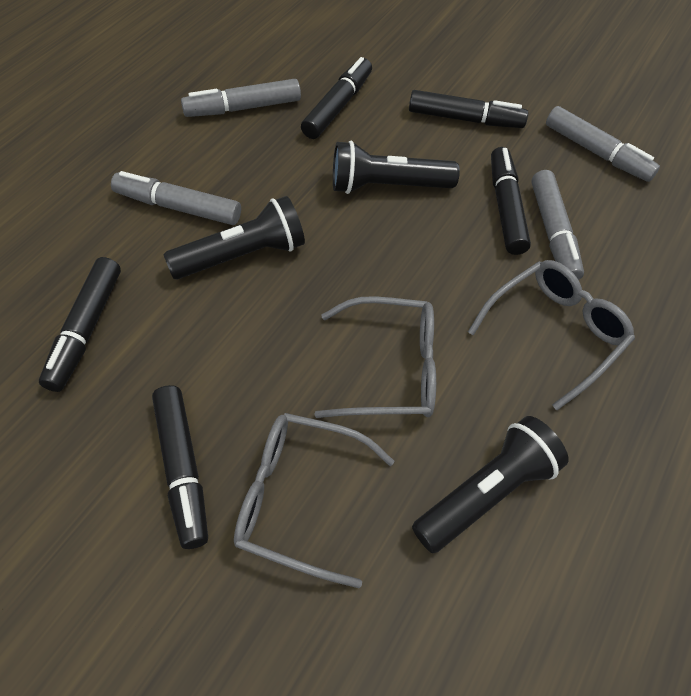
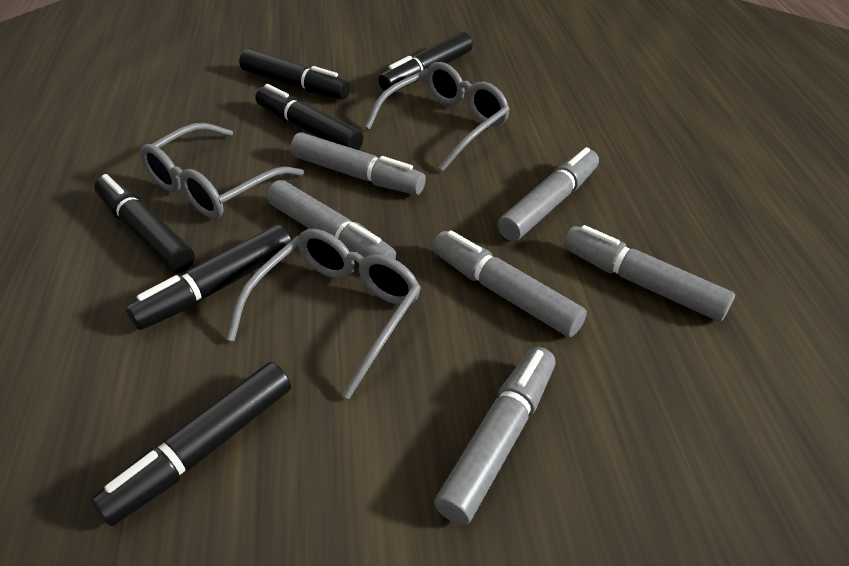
black flashlight: [163,196,305,279] [333,141,460,194] [412,416,569,553] = 3 -> none = 0
black marker: [39,257,121,392] [152,385,208,549] [301,57,372,139] [409,90,528,128] [491,147,531,255] = 5 -> [91,362,291,526] [94,174,195,273] [126,225,291,330] [239,49,350,100] [255,84,364,150] [378,32,473,91] = 6
grey marker: [111,171,241,225] [181,79,301,117] [531,170,584,280] [546,106,660,182] = 4 -> [267,180,396,259] [290,132,426,195] [432,230,587,337] [434,347,555,525] [498,147,599,241] [564,225,735,322] = 6

